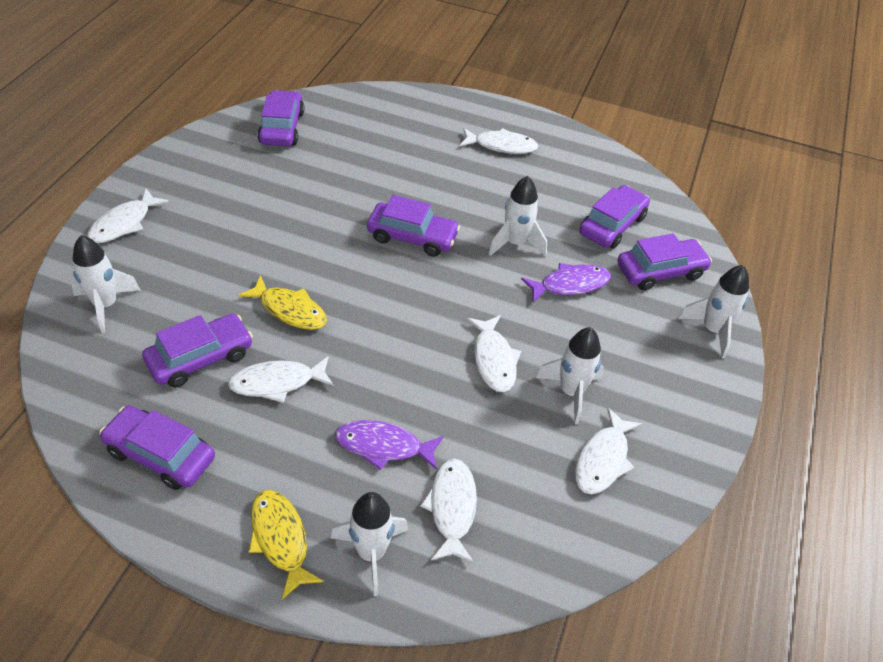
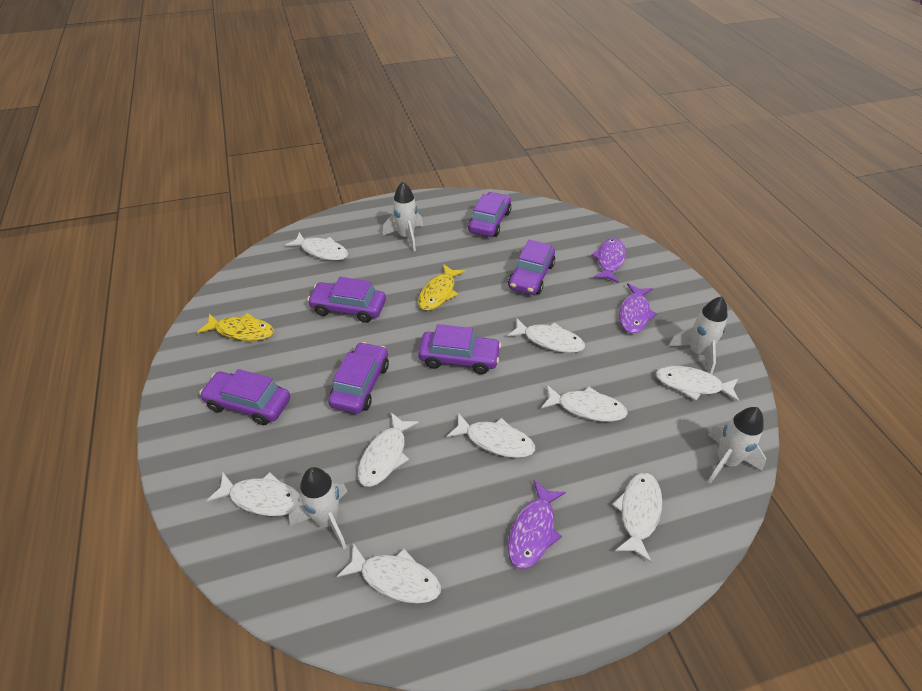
purple fish: [335,420,444,470] [521,263,611,302] = 2 -> [508,480,566,569] [591,238,626,283] [619,283,657,334] = 3
white fish: [87,189,169,243] [228,356,334,403] [420,458,477,563] [460,128,539,154] [467,315,521,392] [575,408,642,494] = 6 -> [206,472,302,516] [285,232,348,261] [337,543,441,603] [358,412,419,487] [447,413,535,458] [507,318,585,353] [541,385,628,422] [612,473,662,562] [656,366,739,402] = 9
white rocket: [71,235,141,333] [330,492,408,596] [488,176,547,256] [536,327,604,424] [678,265,749,358] = 5 -> [289,467,348,549] [383,181,423,252] [668,296,728,374] [708,407,766,484] = 4

